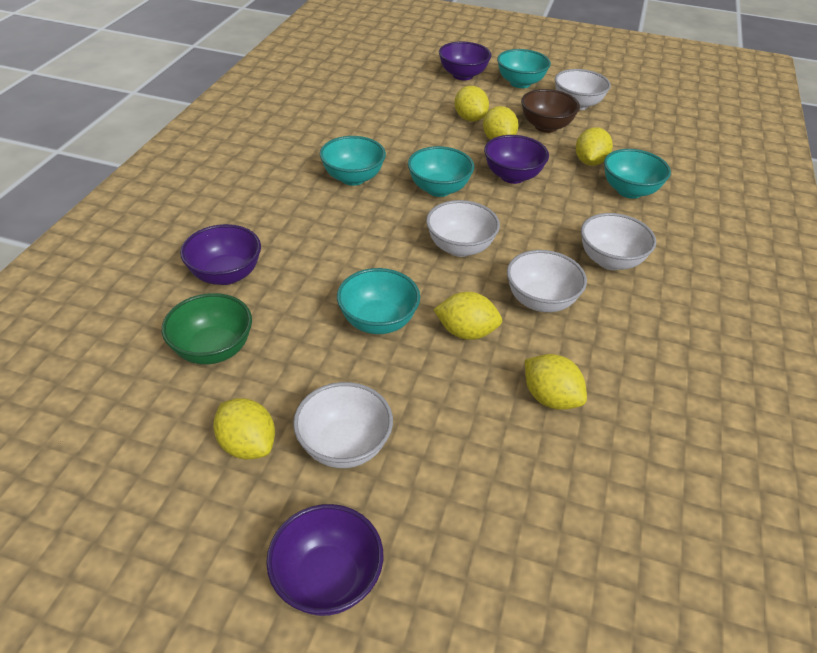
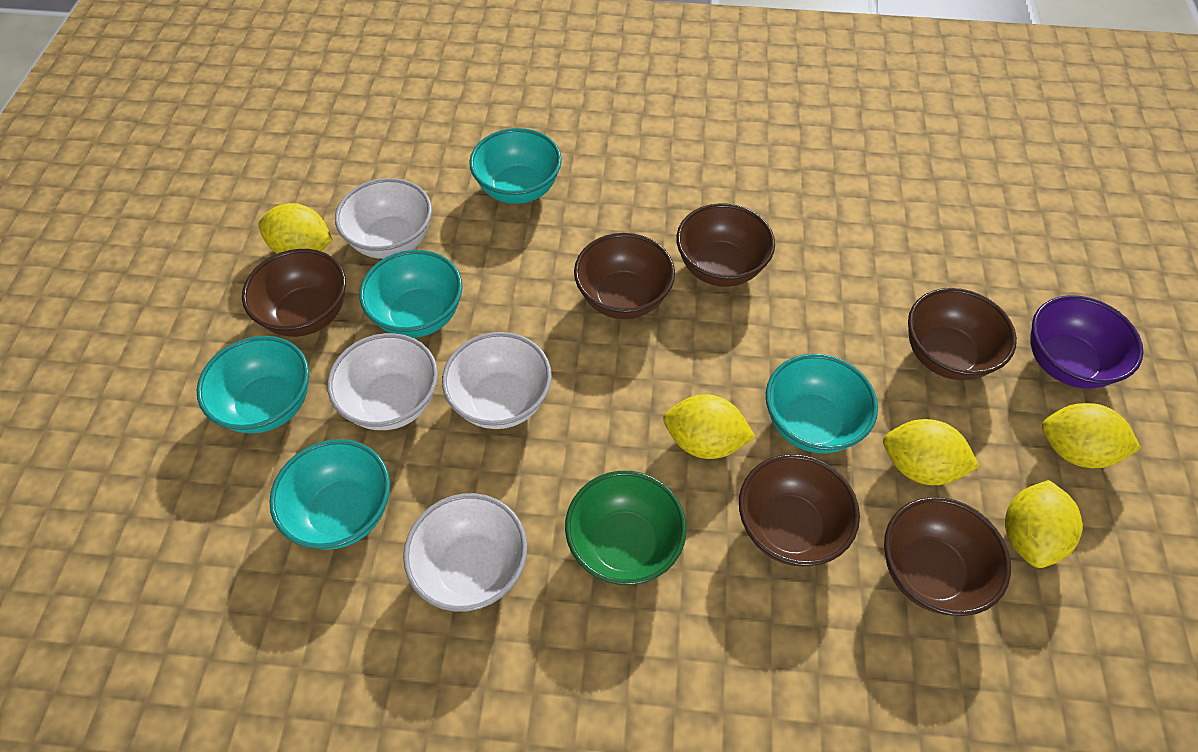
brown bowl: [521,89,580,133] = 1 -> [242,249,346,337] [574,233,675,319] [676,203,775,287] [739,454,860,566] [884,497,1011,616] [908,288,1017,380] = 6
purple bowl: [180,224,261,285] [266,504,383,616] [439,41,492,80] [484,135,549,184] = 4 -> [1030,295,1144,388] = 1
white bowl: [293,382,393,468] [426,200,500,257] [507,250,587,312] [555,69,611,110] [581,213,656,270] = 5 -> [327,333,438,430] [335,178,432,259] [403,493,527,612] [442,332,552,429] = 4
yellow lemon: [213,398,275,459] [433,292,502,340] [455,86,489,122] [483,106,519,140] [525,354,587,410] [576,127,613,166] = 6 -> [258,203,333,254] [663,395,755,459] [883,419,980,485] [1005,480,1083,568] [1042,403,1141,468] = 5

